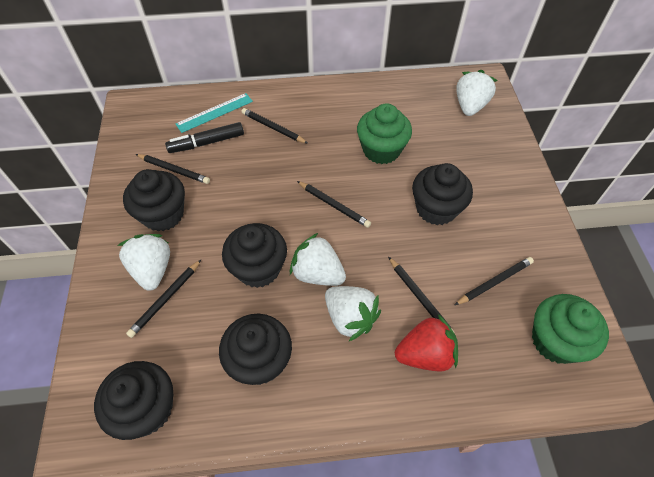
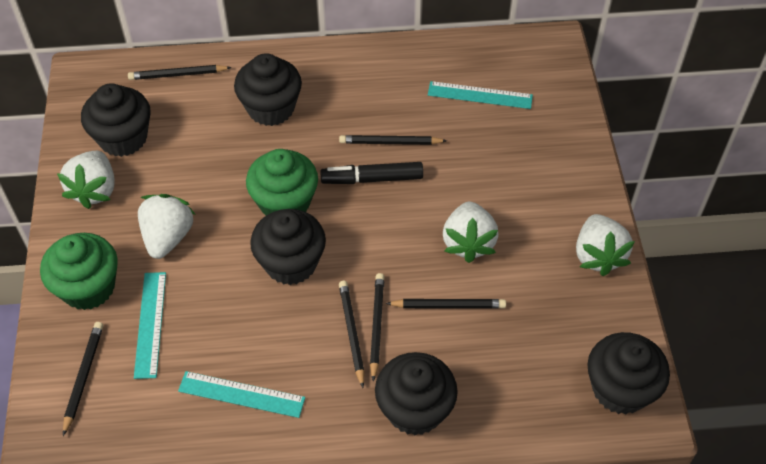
red strawberry: [395,314,458,371] = 1 -> none = 0
turquoise ruler: [176,93,253,133] = 1 -> [134,272,166,379] [178,371,305,418] [428,81,533,109] = 3

